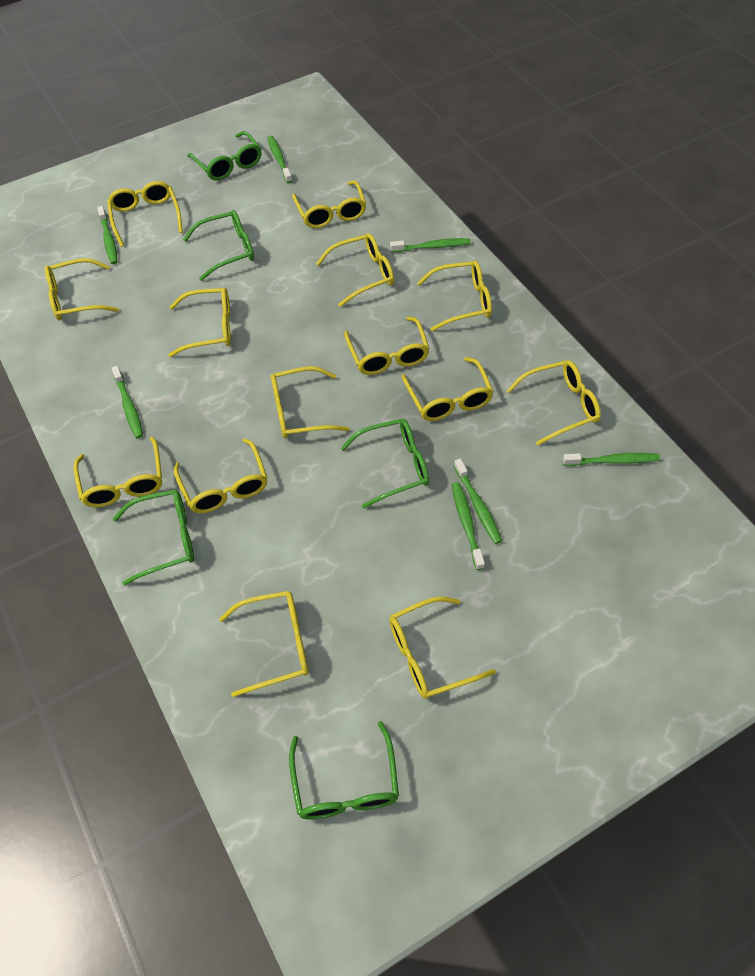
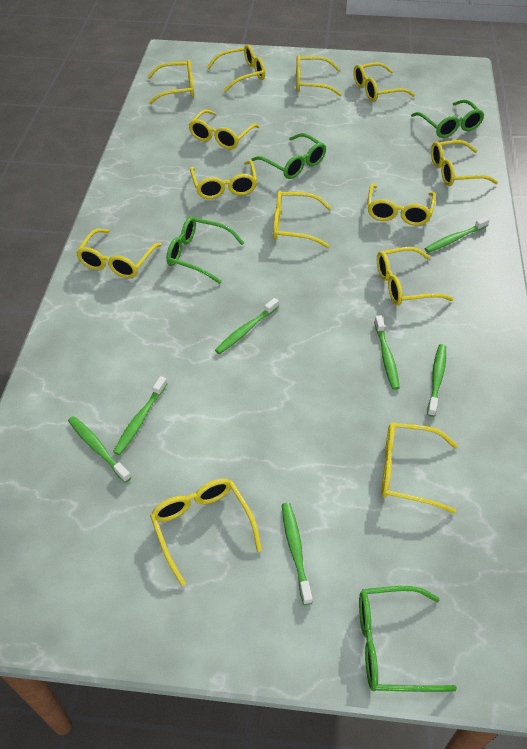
green glasses: [113,489,194,586] [183,210,254,281] [187,131,262,180] [289,721,399,819] [341,419,429,509] = 5 -> [166,216,244,284] [251,133,326,179] [359,586,457,692] [411,100,484,138] = 4
yellow glasses: [45,258,119,321] [73,437,162,507] [107,181,183,247] [168,288,231,357] [174,438,268,513] [219,591,309,697] [271,366,350,438] [292,180,366,228] [316,233,394,307] [344,317,430,375] [389,597,496,699] [401,357,494,421] [417,261,492,331] [506,360,601,445] = 14 -> [76,229,162,278] [147,59,194,104] [150,478,262,586] [188,109,259,149] [190,160,257,199] [207,45,265,92] [273,190,332,248] [296,54,342,96] [353,62,415,102] [367,184,436,226] [377,247,454,306] [381,422,458,514] [431,140,498,186] = 13

